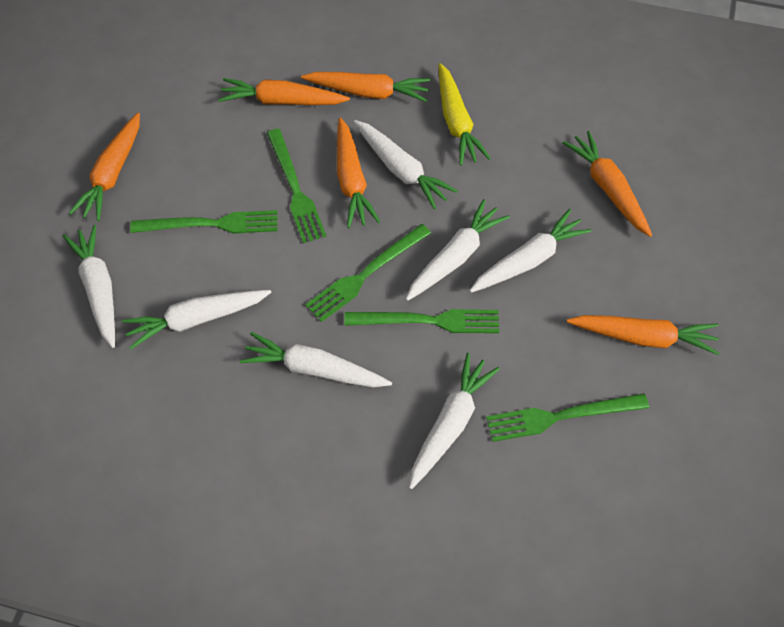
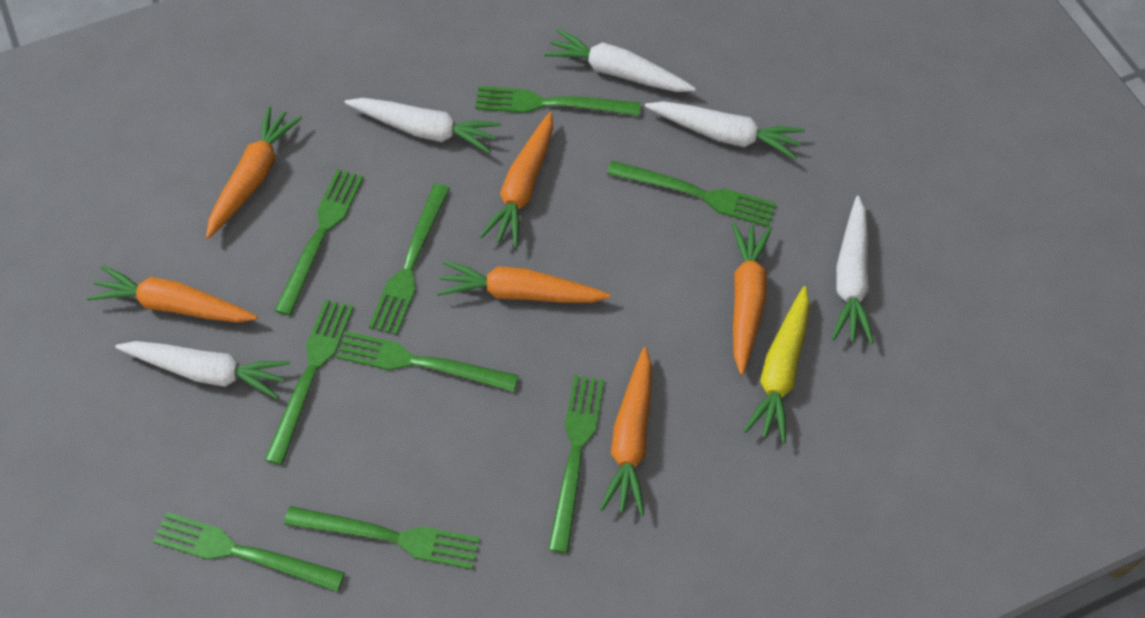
green fork: [130,210,277,234] [267,129,326,243] [305,224,431,322] [344,309,499,333] [486,393,649,442] = 5 -> [153,512,345,592] [265,299,354,465] [274,169,364,316] [284,506,480,570] [336,331,519,392] [369,184,450,335] [475,86,641,116] [548,375,605,553] [607,161,776,227] = 9
white carrot: [63,225,115,348] [122,290,272,350] [240,332,392,388] [354,120,457,210] [406,199,510,301] [409,353,500,490] [469,209,592,293] = 7 -> [115,341,290,399] [344,98,501,154] [544,29,696,92] [645,101,804,160] [832,196,874,344] = 5

